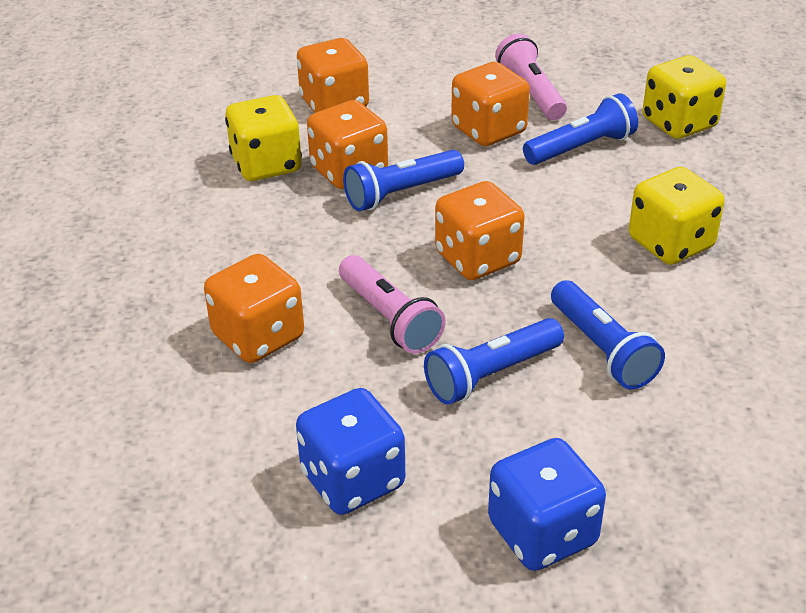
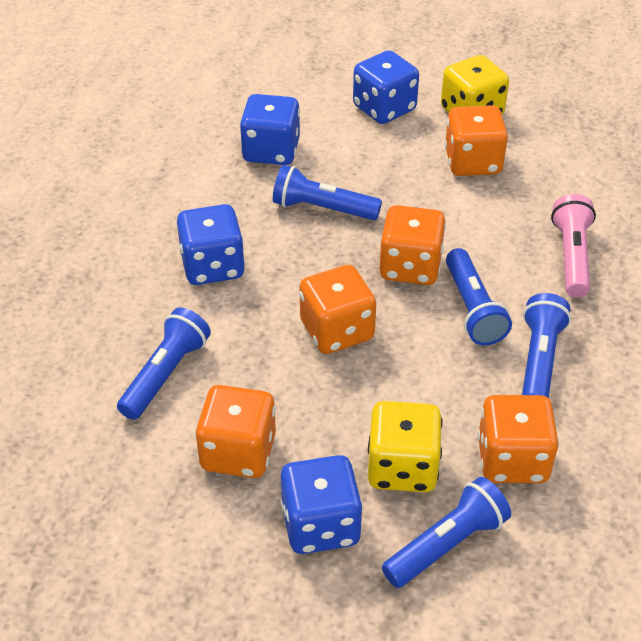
blue dice: [296,388,405,515] [488,438,606,571] = 2 -> [177,204,245,285] [240,94,300,165] [281,455,363,554] [353,50,419,124] = 4
blue flashlight: [343,150,464,211] [424,318,564,405] [523,93,638,165] [551,280,665,390] = 4 -> [117,307,211,420] [273,165,382,220] [382,477,511,588] [446,248,512,346] [522,293,571,398] = 5
pink flashlight: [339,255,446,354] [495,34,567,120] = 2 -> [551,194,596,297] = 1
yellow dice: [225,95,302,181] [629,167,725,265] [642,55,726,139] = 3 -> [368,401,443,492] [441,55,509,115] = 2

